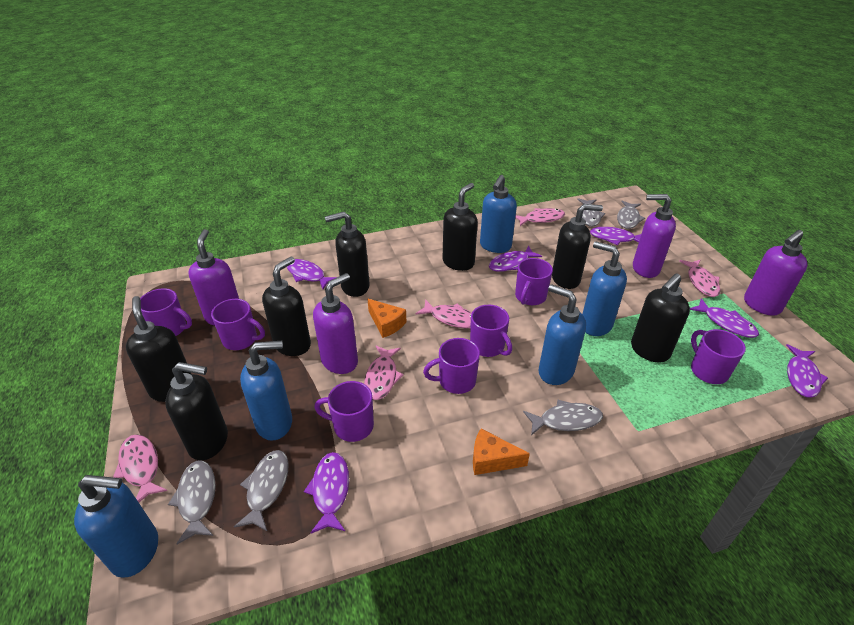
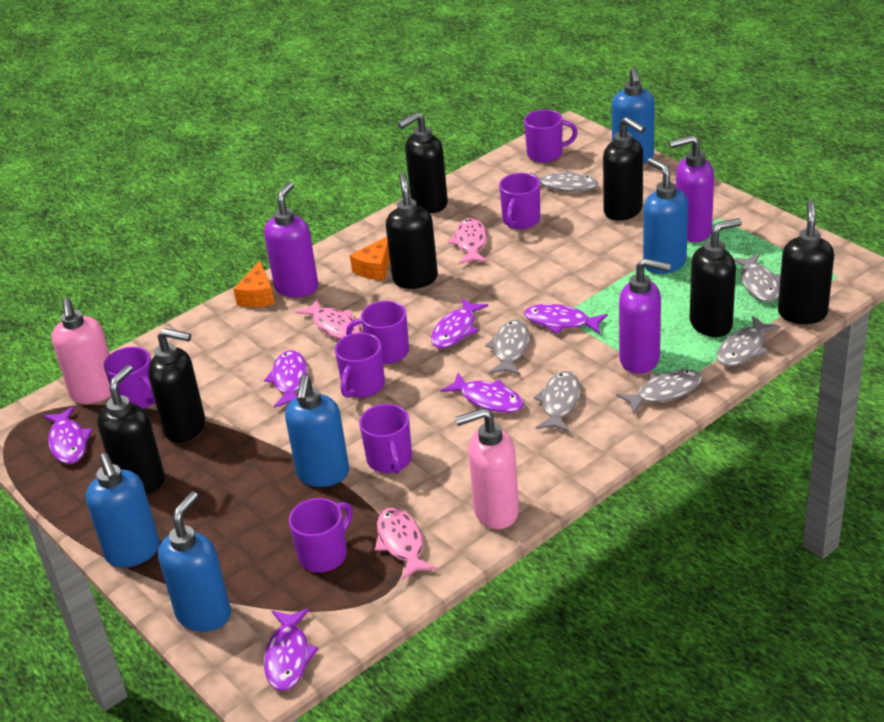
grey fish: [168,461,216,544] [234,450,289,531] [523,400,603,436] [577,198,605,227] [617,201,645,229] = 5 -> [485,320,530,375] [530,170,598,192] [533,371,581,432] [616,369,702,415] [717,315,780,367] [733,254,781,302] = 6
pink fish: [113,434,167,502] [364,346,404,400] [415,299,472,328] [515,208,565,226] [679,259,720,297] = 5 -> [295,298,362,339] [375,507,436,580] [448,218,488,264] = 3
pink soap dispenser: none = 0 -> [51,297,111,404] [455,408,519,529] = 2
purple soap dispenser: [188,229,239,326] [313,273,358,374] [633,194,676,278] [744,230,808,316] = 4 -> [264,182,318,297] [619,258,671,374] [669,135,714,242] = 3

